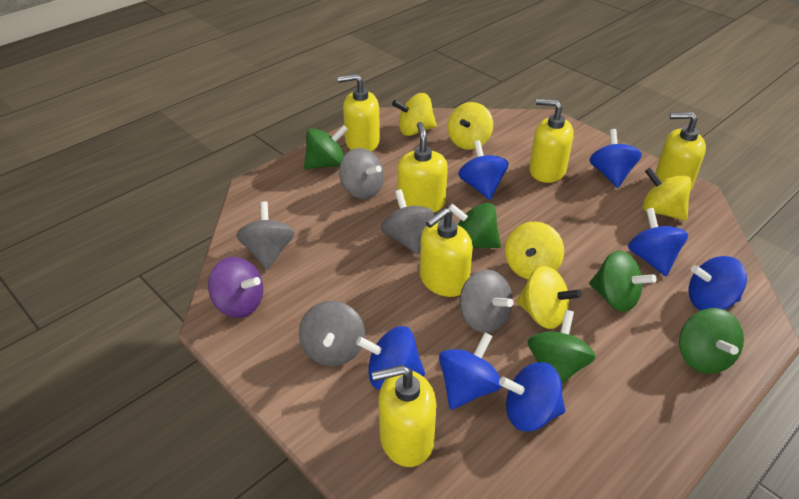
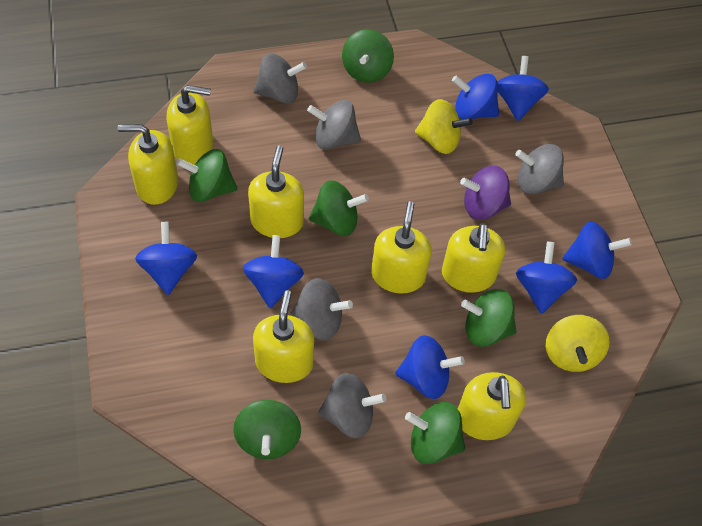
green spinning top: [304,125,348,170] [448,203,501,249] [528,310,596,384] [589,251,657,312] [679,308,744,374] = 5 -> [176,149,238,202] [233,400,301,459] [309,180,369,236] [342,29,394,83] [405,402,465,464] [461,289,517,347] = 6
yellow soap dispenser: [338,74,380,151] [372,365,437,467] [398,122,448,213] [420,208,473,297] [529,98,574,183] [655,112,706,191] = 6 -> [118,124,178,205] [166,85,213,165] [248,145,304,238] [253,290,314,383] [371,201,432,294] [442,223,505,293] [458,372,526,440] = 7
yellow spinning top: [392,93,437,136] [448,102,493,150] [505,221,564,279] [516,266,582,329] [643,167,692,221] = 5 -> [415,99,473,154] [546,315,610,372] = 2

